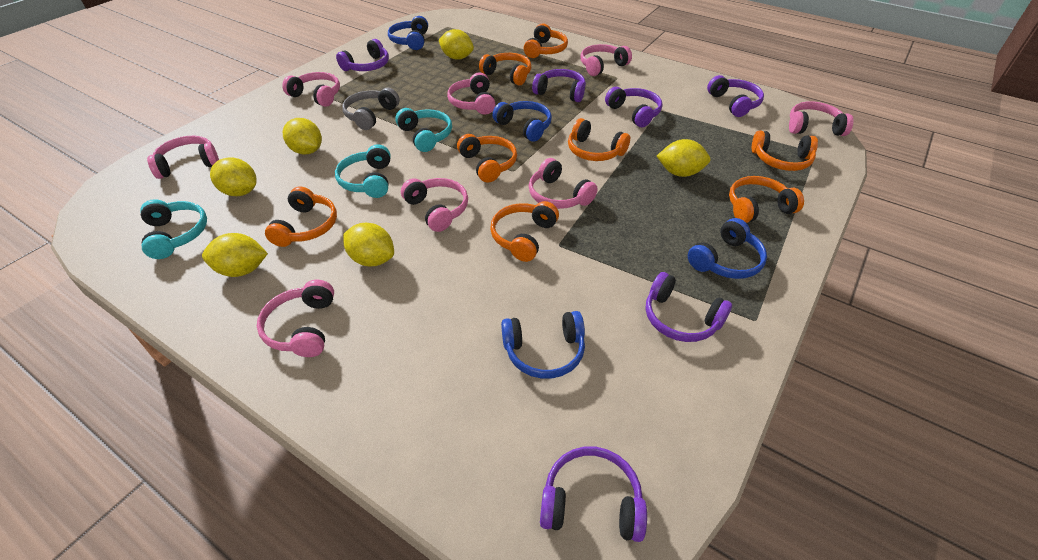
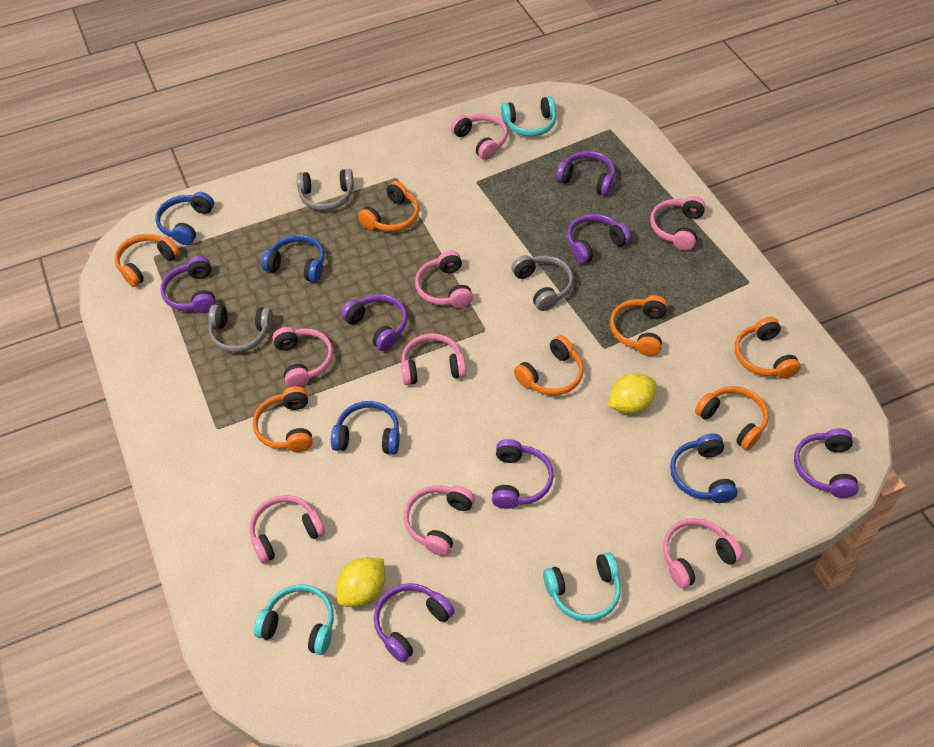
grey headphones: [342,88,400,130] = 1 -> [209,304,273,353] [297,169,354,211] [511,255,574,311] = 3
orange headphones: [265,186,337,247] [457,134,517,183] [479,53,531,86] [490,201,559,262] [524,24,568,58] [568,118,630,161] [729,176,804,223] [752,130,818,171] = 8 -> [115,234,180,287] [253,386,313,452] [358,181,419,232] [514,335,584,396] [610,295,667,356] [695,386,768,450] [735,317,801,379] = 7
purple headphones: [336,39,389,71] [532,69,586,102] [540,446,647,542] [605,87,663,127] [646,272,732,342] [707,75,764,117] = 6 -> [160,256,216,313] [341,294,407,351] [374,583,455,662] [492,439,554,509] [556,151,615,196] [567,214,631,264] [794,428,859,498] = 7
yellow lemon: [202,233,268,277] [210,157,257,196] [283,118,322,154] [343,223,394,266] [439,29,474,60] [657,139,710,177] = 6 -> [336,558,385,607] [608,373,657,414] = 2

